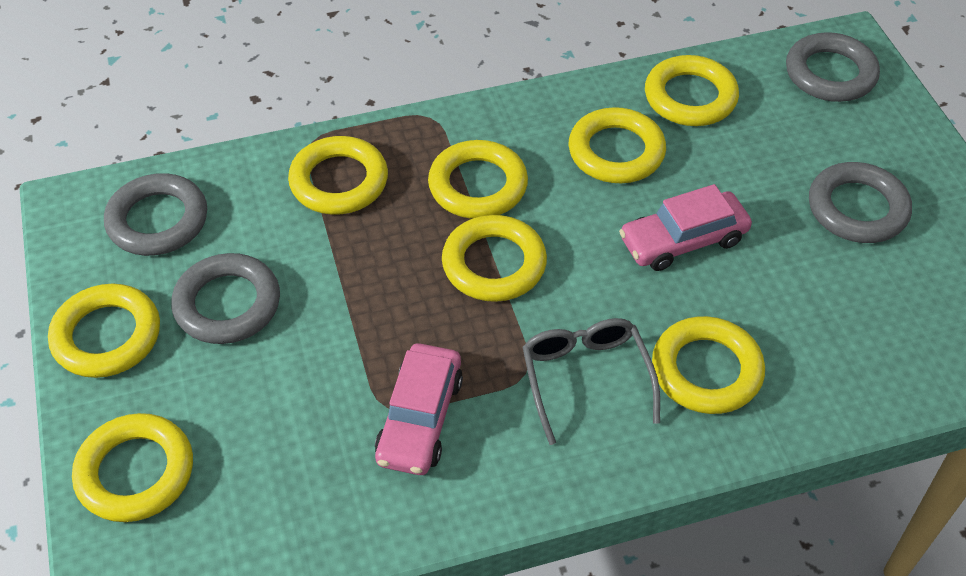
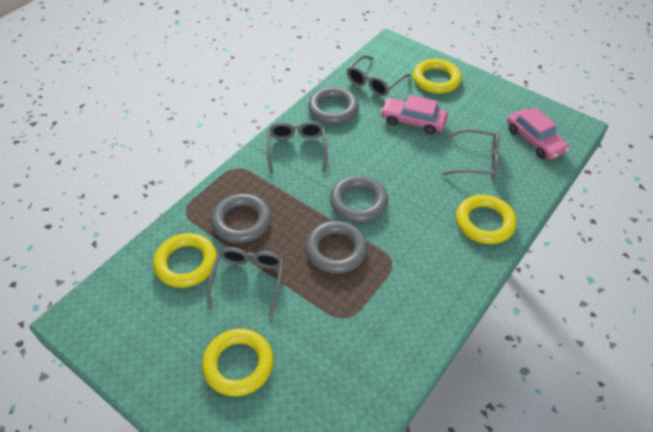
grey glasses: [522,318,660,445] = 1 -> [207,247,284,317] [267,121,328,173] [346,55,411,96] [442,129,500,179] = 4
yellow ring: [48,284,160,378] [72,413,193,522] [288,136,388,215] [428,140,528,219] [442,215,547,302] [569,107,666,183] [645,55,739,126] [652,316,765,414] = 8 -> [153,233,217,288] [202,329,274,396] [413,59,462,94] [456,195,517,244] = 4

